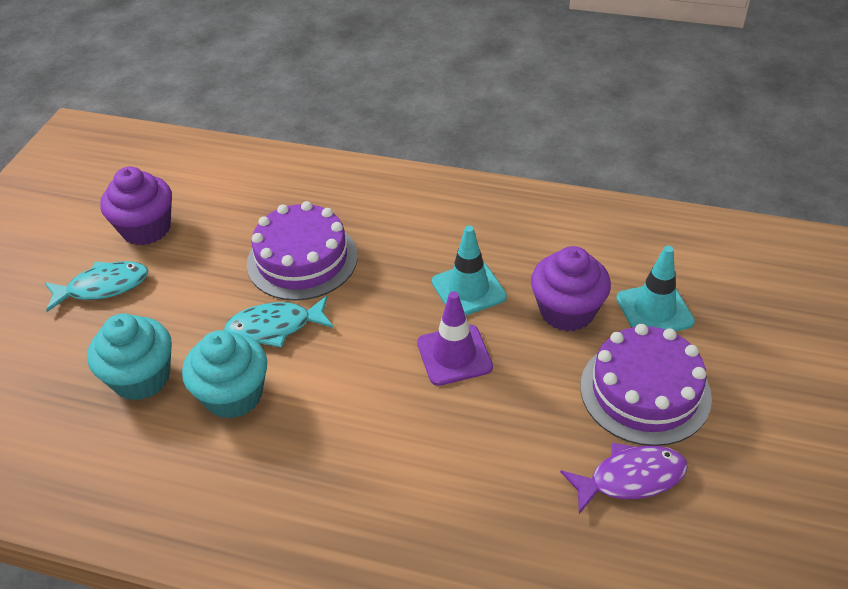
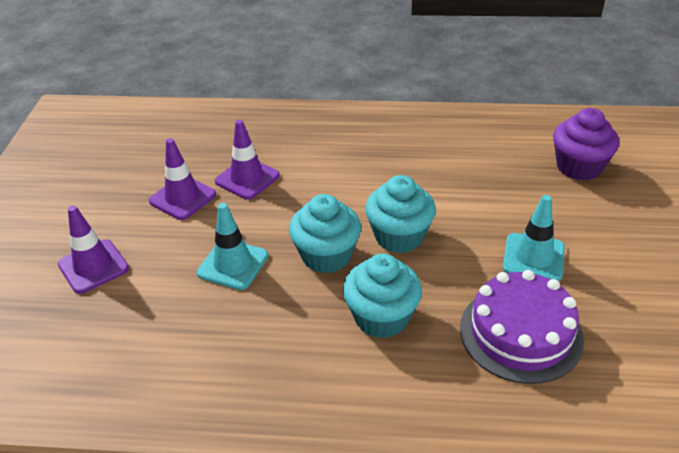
purple cake: [247,201,358,301] [580,324,712,446] = 2 -> [460,270,584,384] = 1
purple cupcake: [100,167,172,245] [531,246,611,331] = 2 -> [553,108,619,181] = 1
purple fish: [560,443,688,514] = 1 -> none = 0
purple traffic cone: [417,291,493,386] = 1 -> [58,205,129,294] [149,138,216,220] [215,119,280,200] = 3
turquoise cupcake: [87,313,172,401] [182,330,267,419] = 2 -> [289,194,361,273] [343,254,422,338] [365,175,436,253] = 3
turquoise fish: [44,261,148,312] [224,296,334,348] = 2 -> none = 0

